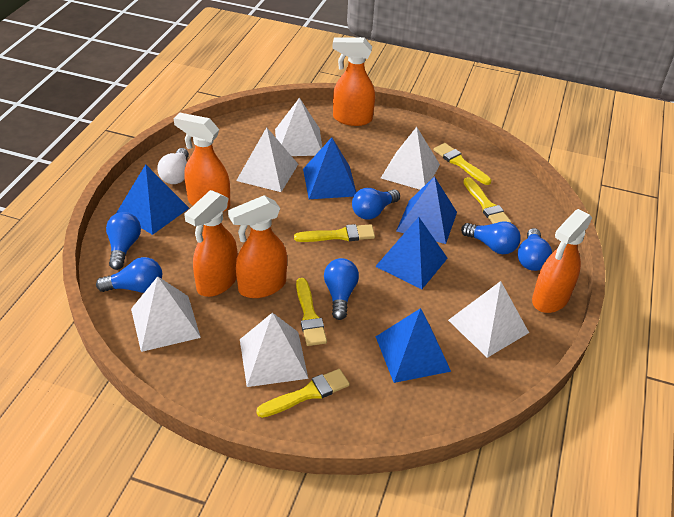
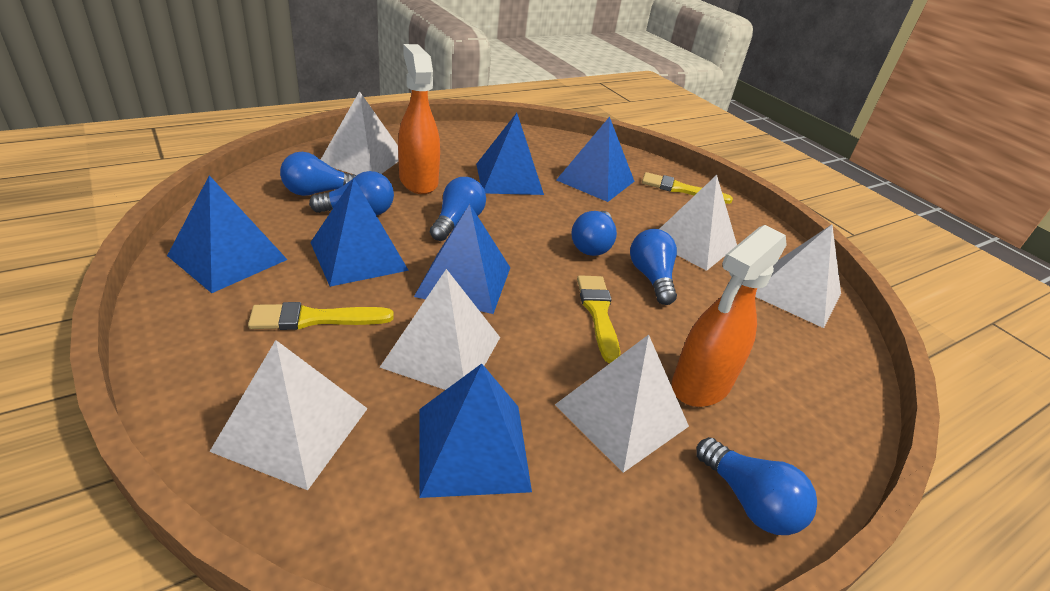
blue pyramid: [116,164,189,235] [303,137,356,199] [375,217,448,289] [376,308,451,383] [396,176,457,244] = 5 -> [167,175,288,293] [310,178,409,287] [414,204,510,314] [419,364,532,498] [476,113,544,195] [557,116,634,202] = 6
orange spray bottle: [174,113,230,212] [184,190,238,297] [228,195,287,298] [332,37,375,126] [532,209,592,313] = 5 -> [398,44,440,194] [672,225,787,407] = 2
white light bulb: [157,148,189,184] = 1 -> none = 0
yellow brush: [256,369,350,418] [294,224,375,242] [296,278,327,346] [434,143,491,185] [463,177,511,224] = 5 -> [248,302,394,330] [577,275,620,363] [642,172,733,204] = 3

